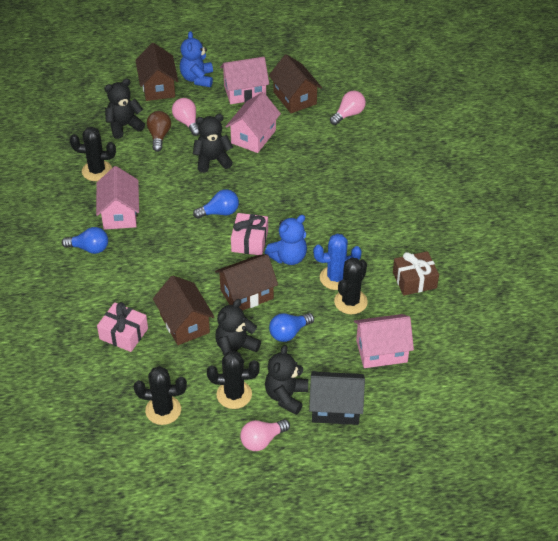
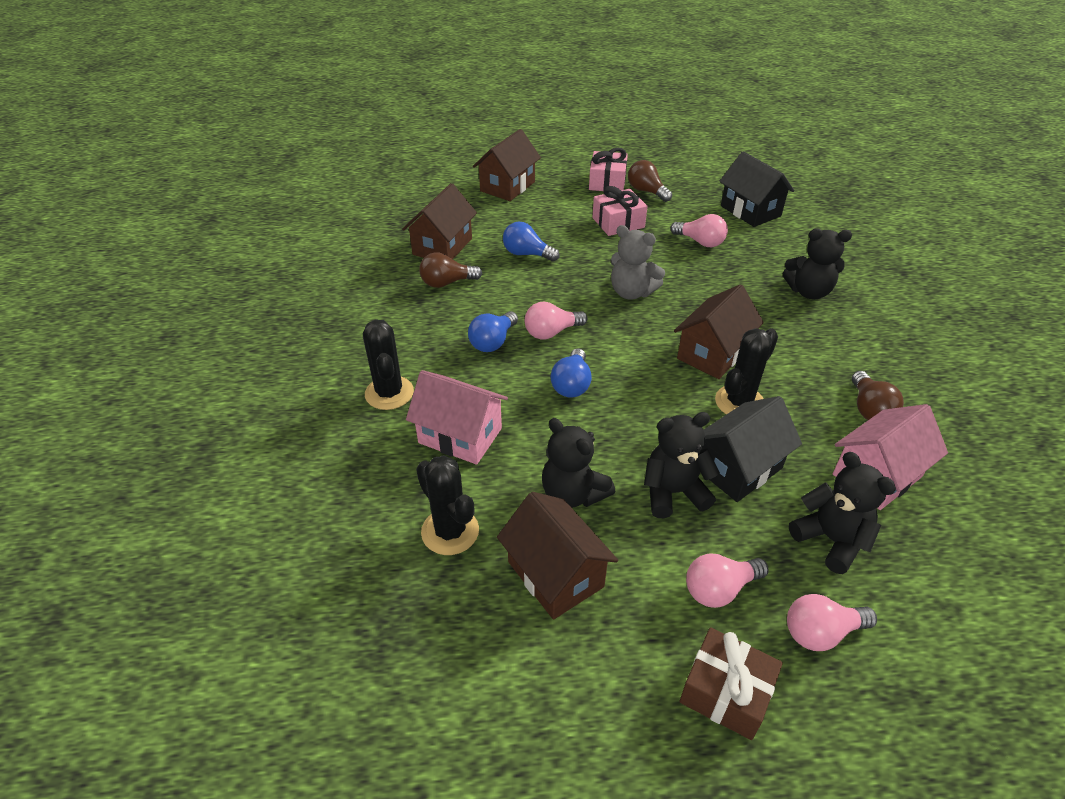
black cactus: [70,127,116,181] [134,366,187,425] [207,351,260,409] [334,257,368,314] = 4 -> [363,320,414,410] [416,455,479,555] [715,328,778,414] = 3
black house: [309,371,365,425] = 1 -> [700,396,802,502] [719,151,794,227] = 2
blue cactus: [313,234,362,290] = 1 -> none = 0
blue teddy bear: [180,31,213,87] [265,215,307,265] = 2 -> none = 0
brown light bulb: [147,111,171,152] = 1 -> [419,252,482,288] [628,160,672,202] [852,371,904,420] = 3
grey teddy bear: none = 0 -> [610,225,665,300] = 1
pink house: [96,166,139,230] [220,57,269,104] [225,92,281,153] [354,314,414,368] = 4 -> [406,370,508,465] [833,404,948,510] = 2
pink light bulb: [172,98,200,136] [240,419,290,451] [330,91,366,125] = 3 -> [525,302,588,339] [670,214,728,247] [686,553,768,608] [787,594,877,651] = 4

